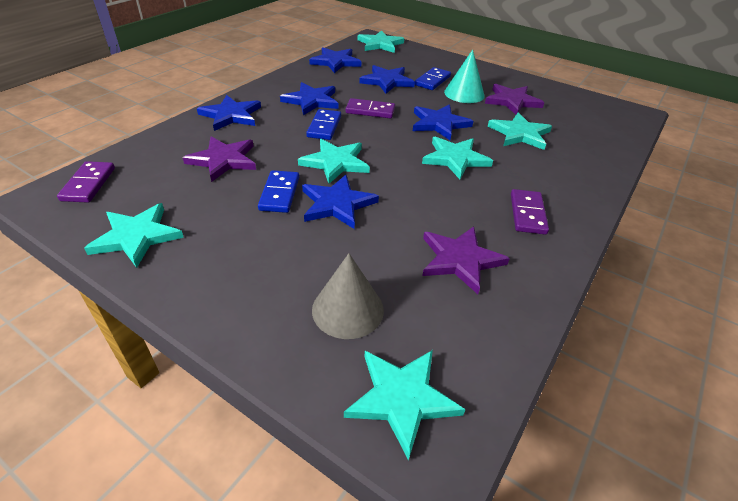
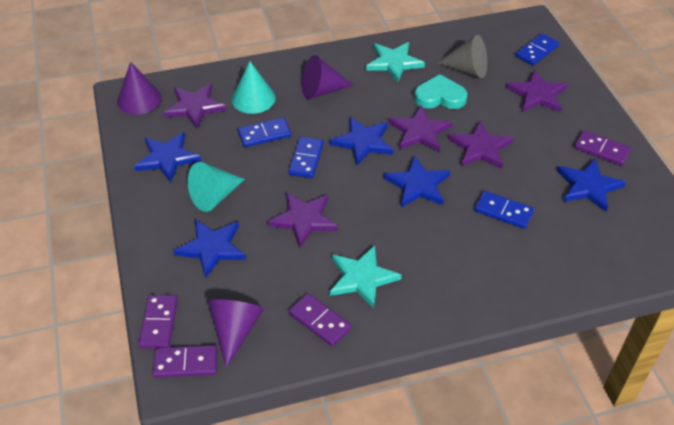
blue domino: [258,170,299,213] [306,109,341,140] [415,67,451,90] = 3 -> [238,117,291,147] [288,137,324,178] [475,191,534,229] [516,33,559,66] = 4
blue star: [197,95,261,131] [280,82,339,115] [302,175,379,229] [309,48,361,73] [359,65,415,94] [413,104,473,140] = 6 -> [134,132,201,183] [173,219,246,279] [330,117,394,166] [384,156,451,207] [557,159,626,212] = 5
purple cone: none = 0 -> [117,62,162,115] [208,299,264,368] [302,55,353,99] = 3
purple domino: [57,161,115,203] [346,98,395,118] [511,189,549,235] = 3 -> [138,295,178,348] [153,345,218,378] [289,293,351,346] [574,130,631,166] = 4
purple star: [183,137,256,182] [422,226,510,294] [485,84,544,115] = 3 -> [163,83,227,129] [268,192,338,248] [389,106,452,152] [448,121,513,169] [506,70,568,112] = 5
turquoise cone: [444,50,485,103] = 1 -> [188,162,245,212] [232,61,276,114] = 2
turquoise heart: none = 0 -> [414,74,468,109] = 1
turquoise star: [84,203,184,268] [298,139,370,184] [344,350,466,461] [358,30,404,53] [422,137,493,179] [488,112,552,150] = 6 -> [330,245,402,309] [366,42,425,82] = 2

